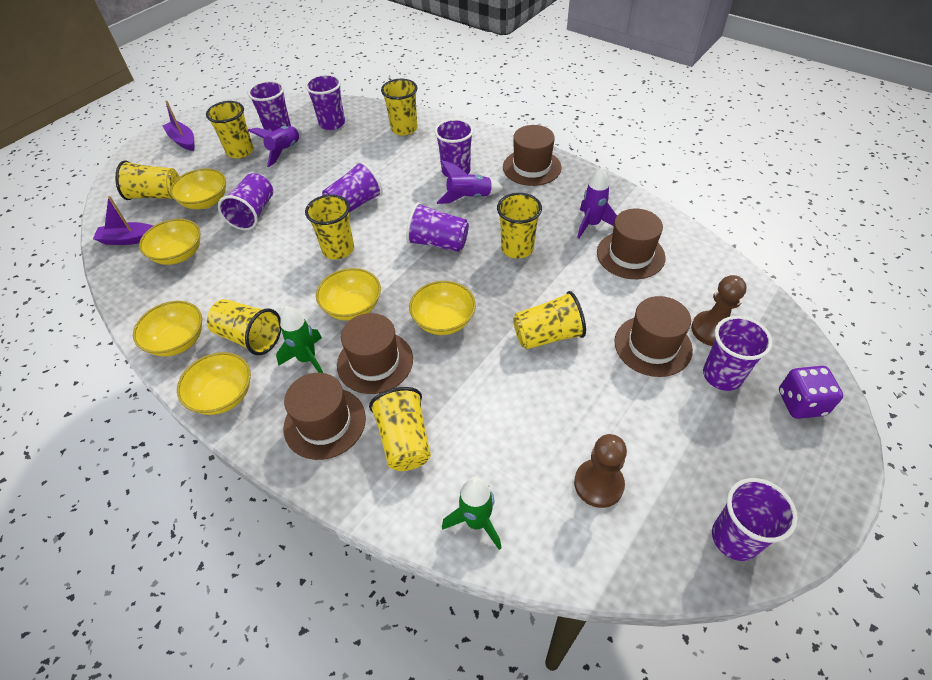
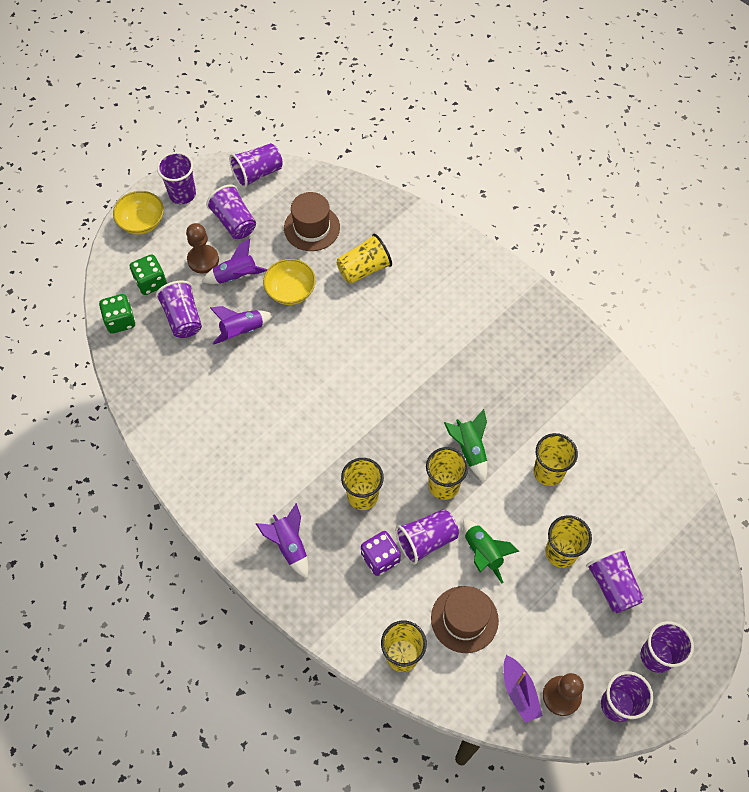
brown hat: [283,373,366,460] [337,313,413,394] [503,125,561,186] [597,209,666,279] [614,296,693,377] = 5 -> [284,192,340,251] [431,586,499,653] = 2
green dice: none = 0 -> [99,294,135,334] [130,254,167,295] = 2
purple boat: [93,196,153,245] [162,100,194,151] = 2 -> [503,655,543,723] = 1
yellow bowl: [133,301,202,356] [139,219,200,265] [170,168,226,209] [177,352,251,415] [316,268,381,321] [409,281,476,335] = 6 -> [113,191,164,235] [263,259,316,305] = 2
yellow cup: [115,160,179,200] [206,101,254,159] [207,299,281,355] [305,195,354,260] [369,387,431,471] [381,79,418,136] [497,193,542,259] [513,291,586,349] = 8 -> [336,234,392,284] [341,458,384,510] [381,621,427,672] [426,447,468,500] [533,433,578,486] [545,515,592,568] = 6

